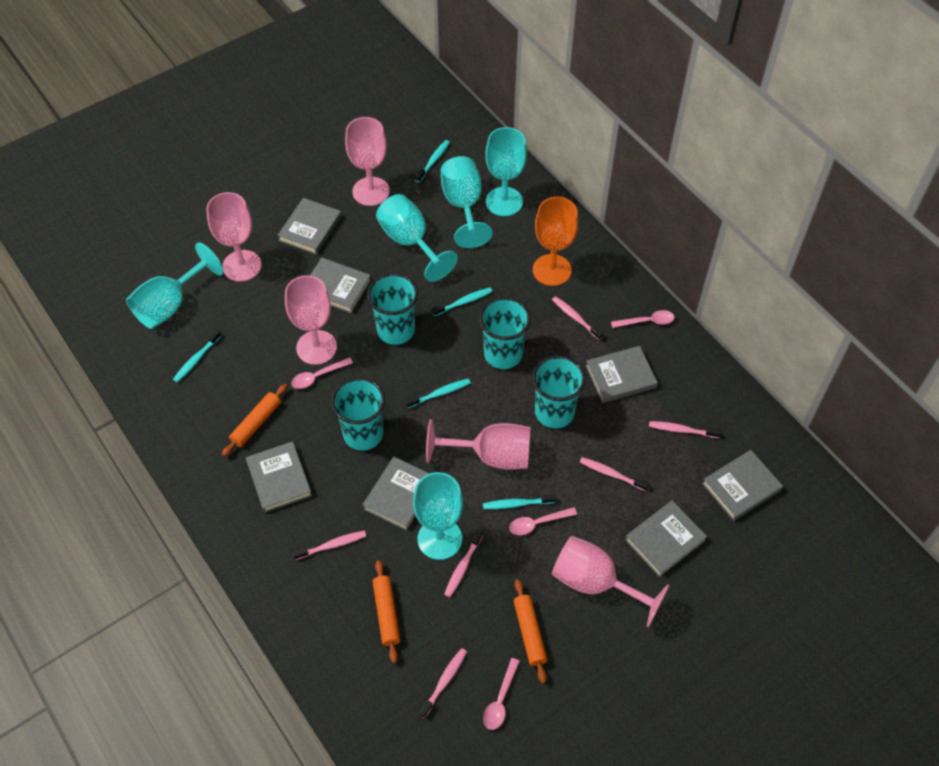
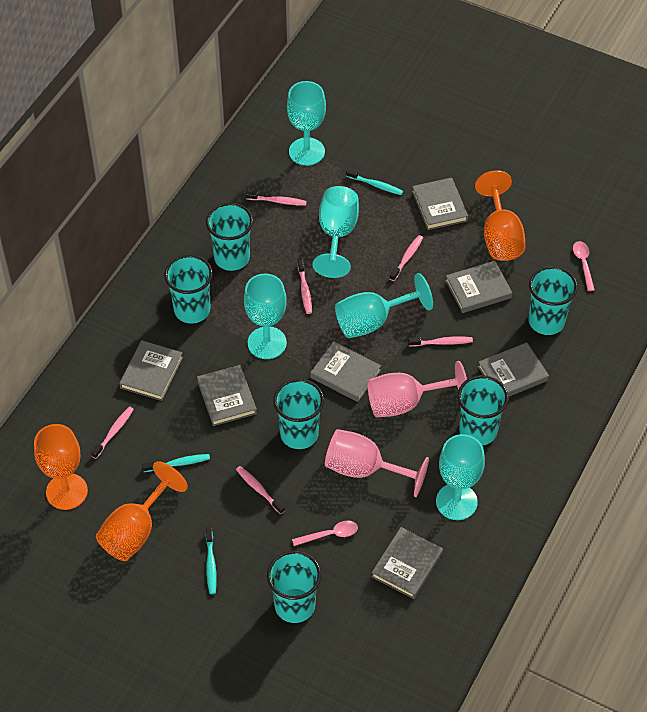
orange goblet: [533,197,578,286] = 1 -> [34,424,88,510] [96,461,188,561] [475,170,526,261] = 3
orange rolling pin: [222,384,288,457] [373,560,400,663] [513,579,548,683] = 3 -> none = 0
pink goblet: [206,192,262,282] [285,275,337,365] [345,117,390,206] [426,419,530,470] [552,536,670,628] = 5 -> [325,429,429,497] [367,361,467,417] = 2
pink spoon: [291,357,353,389] [483,658,520,730] [509,507,577,535] [611,310,675,328] = 4 -> [292,521,358,546] [573,241,595,291] = 2
turquoise cup: [331,377,385,451] [367,273,418,345] [479,297,531,369] [532,355,586,428] = 4 -> [164,255,213,323] [206,203,253,271] [267,551,321,623] [273,379,324,449] [458,375,509,446] [529,266,578,335] = 6
turquoise toothbrush: [173,329,222,382] [406,378,471,408] [415,140,450,182] [432,287,492,316] [483,494,556,509] = 5 -> [142,454,210,472] [206,527,217,594] [346,169,403,195] = 3

